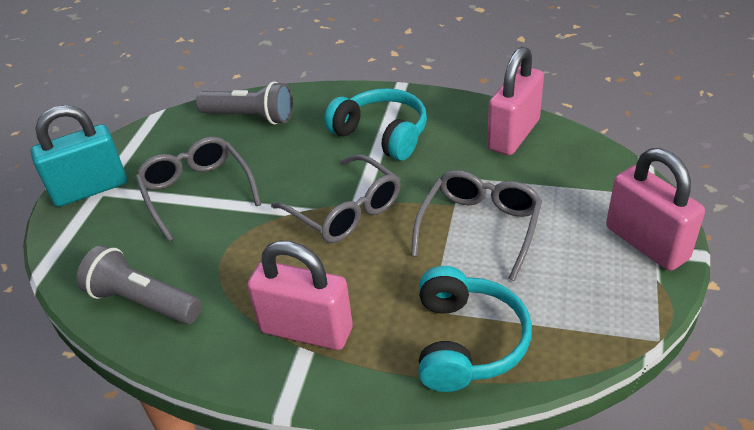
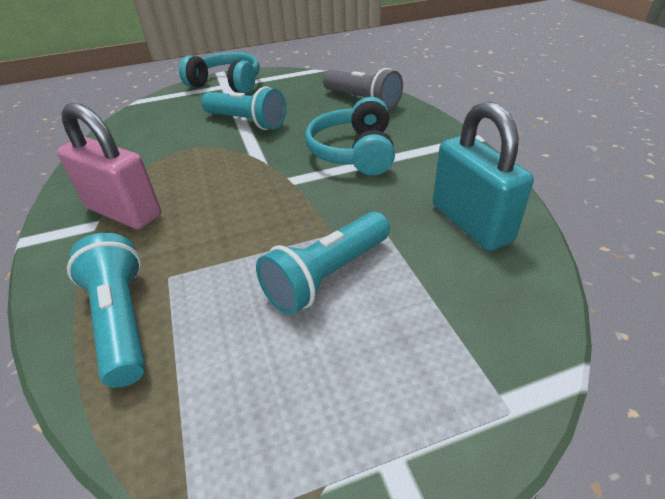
grey flashlight: [77,245,202,324] [196,81,293,125] = 2 -> [323,68,403,110] = 1
grey glasses: [135,137,261,242] [271,154,401,243] [411,170,542,281] = 3 -> none = 0
pink padlock: [247,241,353,350] [487,47,544,155] [606,148,705,271] = 3 -> [57,103,161,229] = 1
turquoise flashlight: none = 0 -> [67,233,146,388] [201,87,286,130] [256,211,390,315] = 3

